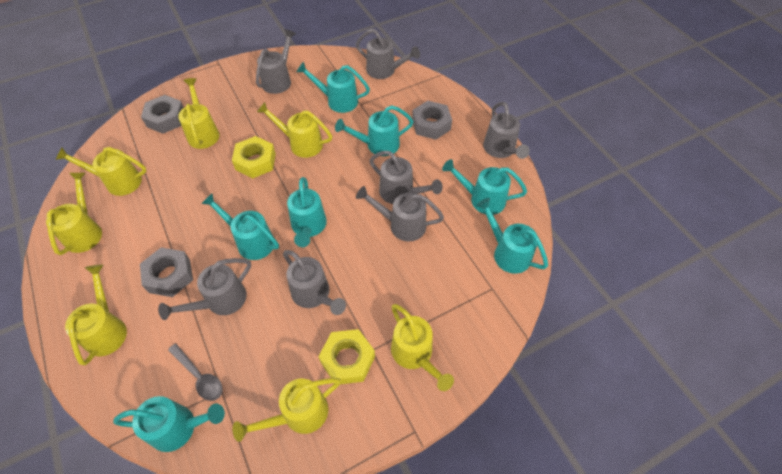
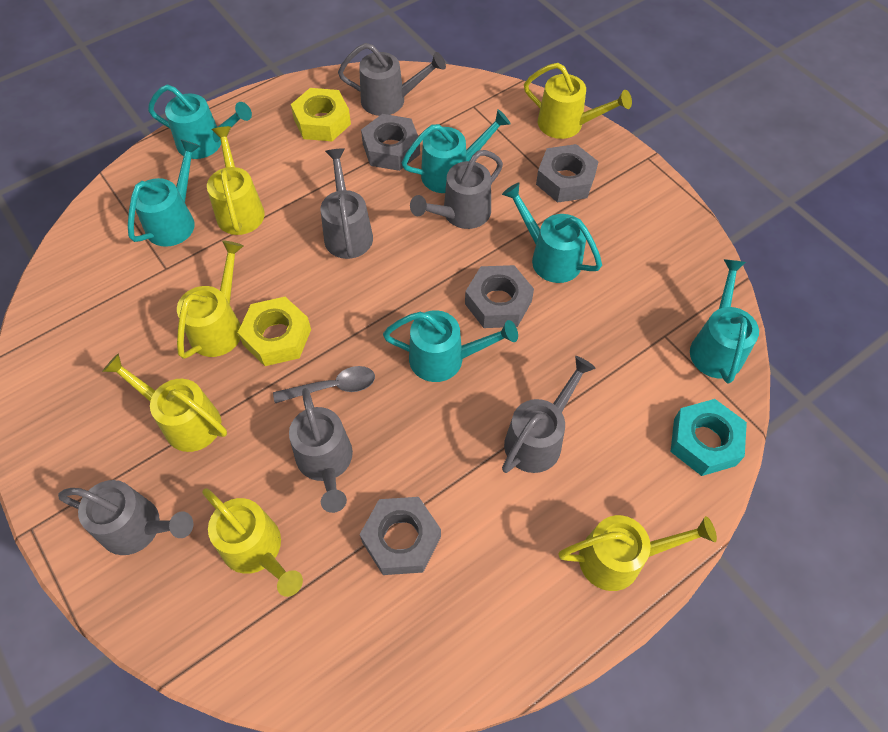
grey nut: [140,247,193,297] [141,95,184,134] [412,101,452,140] = 3 -> [360,497,441,575] [361,114,420,171] [465,265,534,328] [536,144,599,203] = 4
grey watering can: [158,258,251,320] [256,29,296,94] [283,250,346,315] [356,29,420,79] [356,186,444,242] [369,151,443,204] [483,102,530,159] = 7 -> [58,480,194,555] [289,388,353,513] [321,148,373,259] [338,43,446,116] [410,150,503,229] [502,356,596,473] = 6
turquoise nut: none = 0 -> [671,399,747,476] = 1
turquoise watering can: [113,396,225,452] [201,193,279,260] [287,177,327,247] [296,62,370,113] [335,105,414,156] [442,159,527,215] [476,198,548,274] = 7 -> [128,139,200,247] [148,84,252,159] [383,310,518,382] [402,109,511,193] [502,182,602,283] [690,259,759,384] = 6
yellow watering can: [46,173,102,255] [56,147,147,196] [65,265,127,365] [178,78,220,149] [232,378,341,442] [257,102,332,158] [391,304,454,391] = 7 -> [102,353,227,452] [177,240,244,359] [202,488,303,597] [207,126,265,235] [524,63,632,139] [558,515,717,591] = 6

